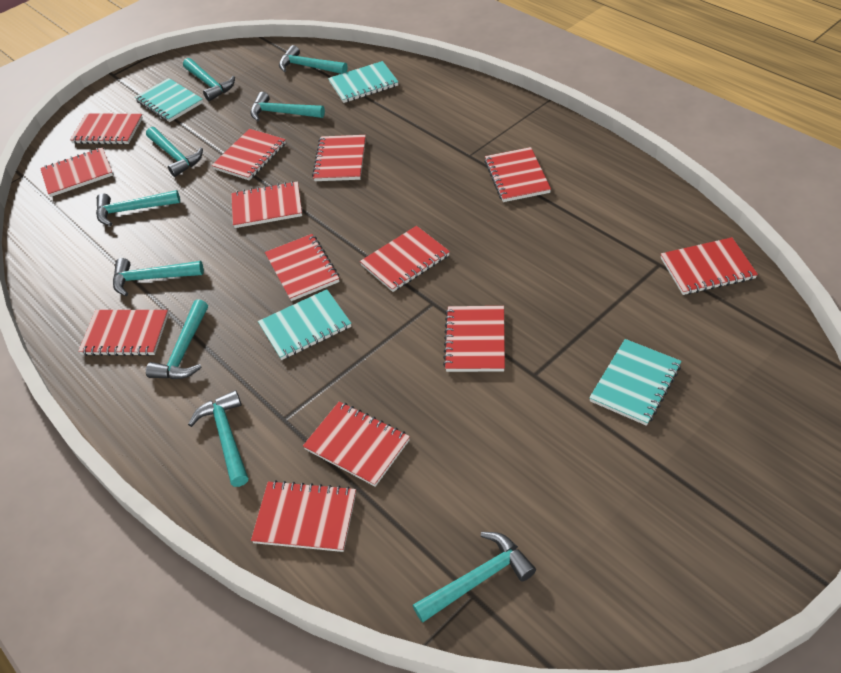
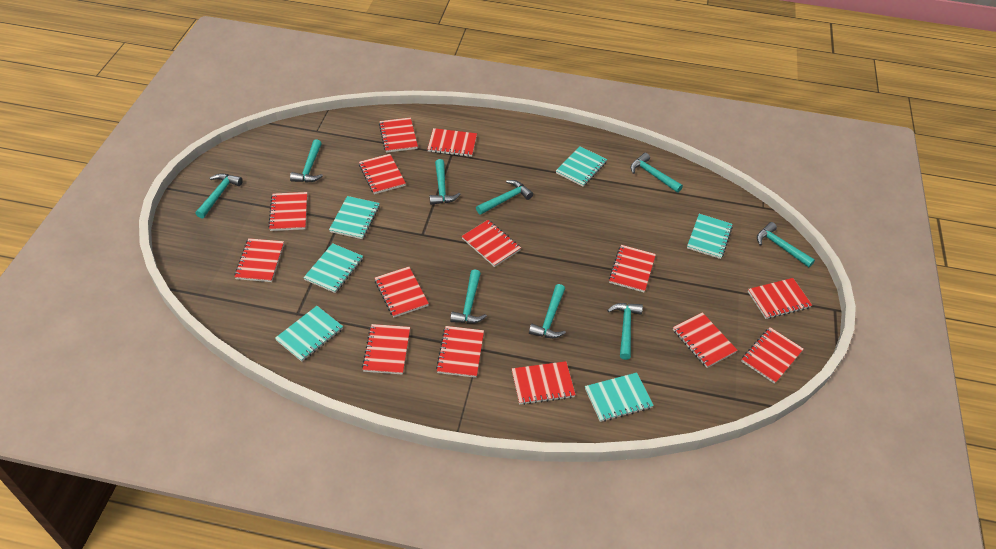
red notebook: [40,147,113,197] [70,113,143,145] [78,310,169,356] [212,129,286,180] [231,181,302,228] [251,480,356,552] [265,234,339,301] [303,401,410,487] [312,135,366,181] [360,226,450,292] [443,306,505,372] [485,147,551,202] [661,237,758,295] = 13 -> [234,238,284,282] [268,192,307,231] [359,154,406,194] [362,324,410,375] [375,267,429,318] [379,117,418,153] [427,128,477,157] [436,326,484,378] [462,220,521,267] [512,361,576,405] [609,245,656,292] [673,312,738,368] [741,327,803,384] [748,278,812,319] = 14
turquoise notebook: [135,78,203,122] [258,289,351,360] [328,61,398,103] [589,339,682,426] = 4 -> [275,306,343,362] [304,243,363,293] [329,196,380,239] [556,146,607,187] [585,373,654,422] [687,214,733,259] = 6

